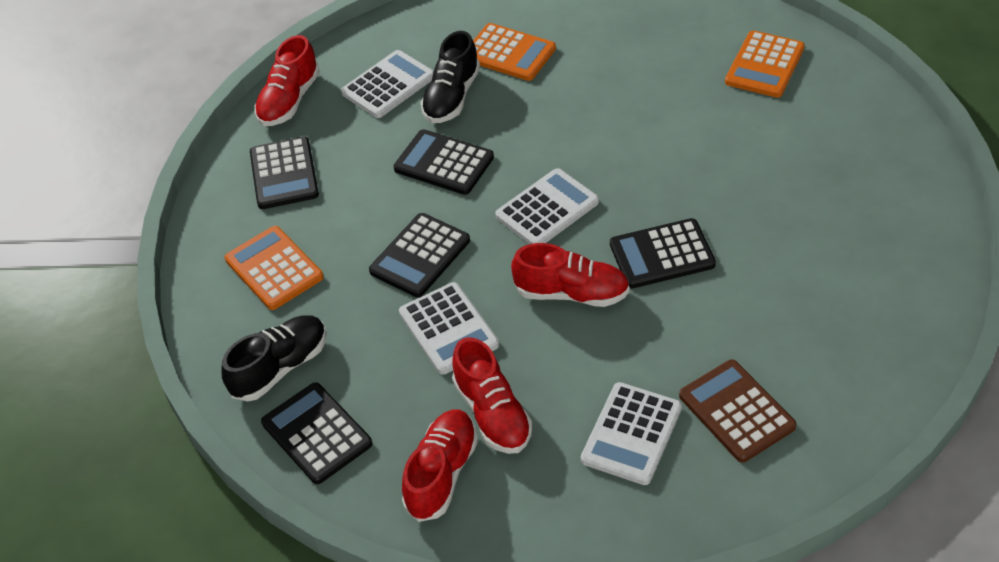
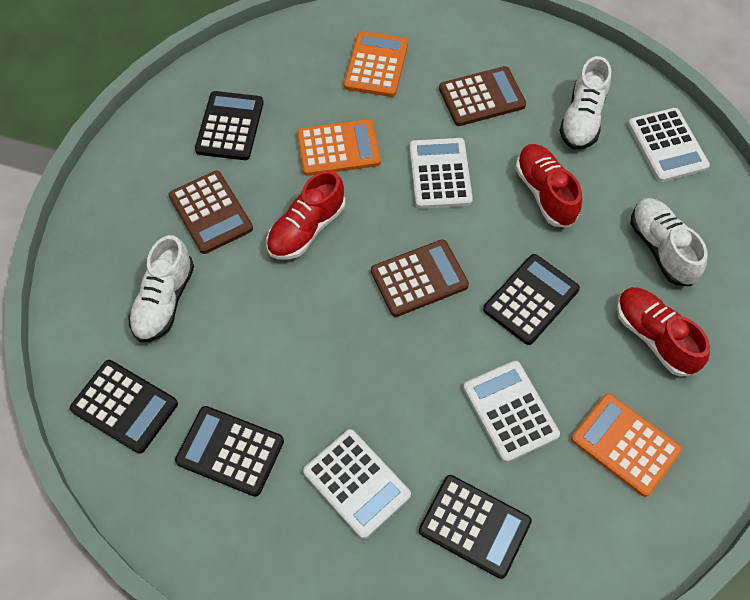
black shoe: [221,316,327,401] [421,31,480,123] = 2 -> none = 0
brown calculator: [679,359,796,463] = 1 -> [169,171,253,254] [371,239,469,317] [439,66,526,126] = 3
red shoe: [254,35,320,126] [402,409,478,522] [452,337,533,454] [511,243,630,307] = 4 -> [267,170,345,260] [516,144,582,228] [617,287,710,377] = 3
white shoe: none = 0 -> [128,235,194,342] [559,56,611,149] [631,198,708,286] = 3

